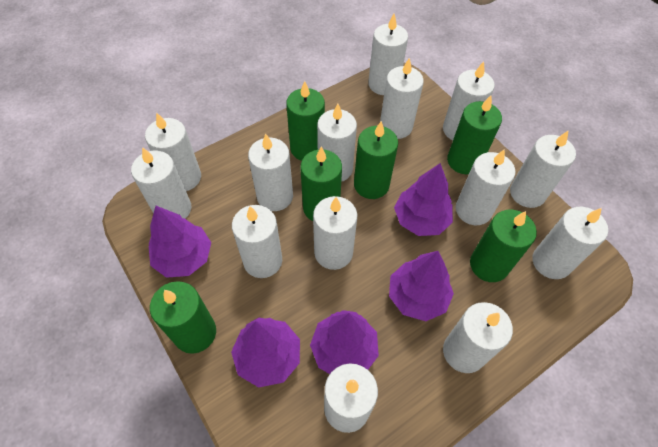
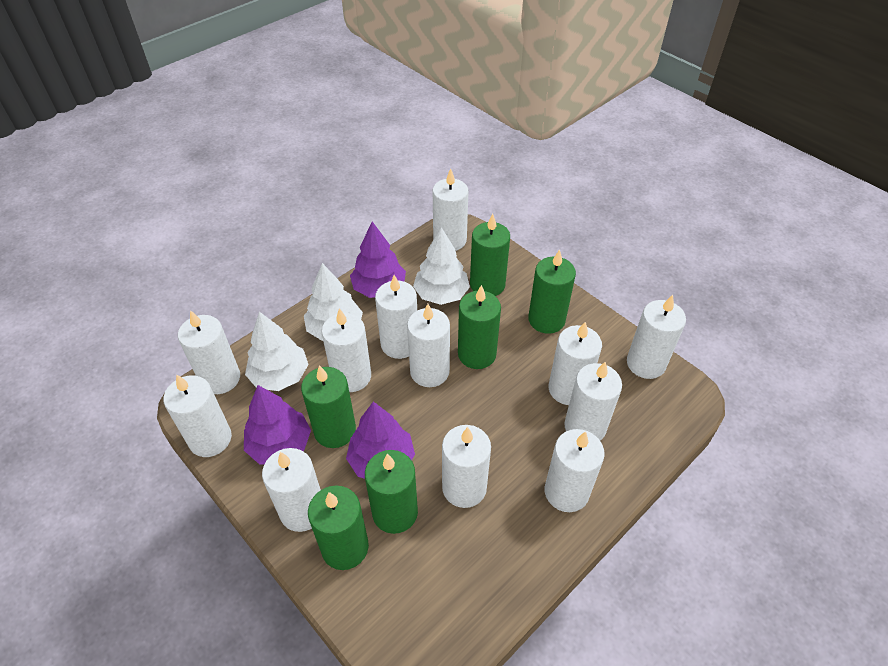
purple tree: [148,206,211,278] [231,318,300,388] [310,310,379,374] [389,251,454,321] [394,163,453,236] = 5 -> [244,385,311,464] [346,401,415,479] [350,222,406,298] = 3
white candle: [131,147,191,219] [145,112,201,191] [232,205,282,278] [248,134,293,211] [313,196,357,270] [317,104,357,182] [324,363,378,433] [368,14,408,95] [380,57,424,139] [443,61,495,140] [443,302,513,373] [456,149,515,225] [510,130,576,208] [533,207,608,279] = 14 -> [163,374,232,457] [178,310,240,394] [262,448,321,532] [322,308,371,392] [375,275,417,359] [407,304,450,387] [432,169,468,251] [442,425,491,508] [545,429,605,512] [549,321,602,405] [564,361,622,441] [627,295,686,379] = 12
white tree: none = 0 -> [245,312,309,391] [304,263,363,341] [413,227,470,305] = 3

